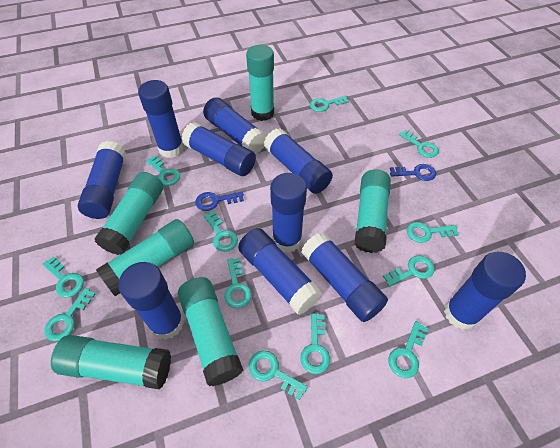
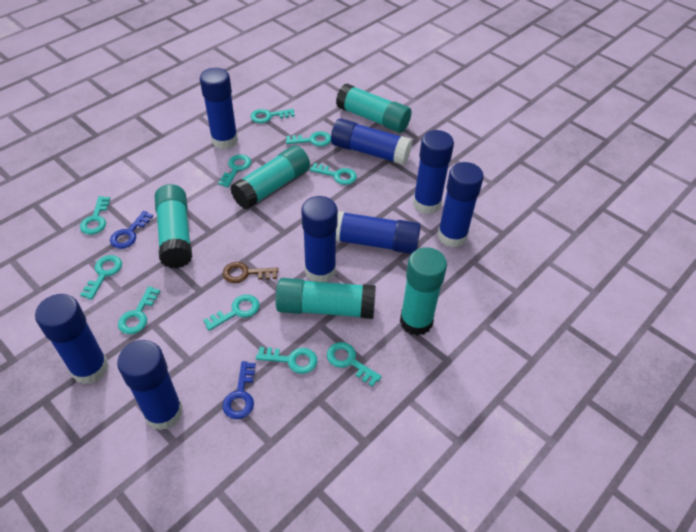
blue glue stick: [77,141,126,219] [118,262,184,340] [138,80,184,158] [181,122,256,176] [203,98,267,154] [238,228,322,315] [264,128,333,194] [270,173,307,253] [301,232,388,322] [444,252,526,330] = 10 -> [35,294,109,384] [117,340,183,431] [200,68,238,149] [301,196,338,282] [331,118,412,165] [336,211,421,254] [413,130,454,214] [438,162,484,247] = 8
brown key: none = 0 -> [222,262,278,283] = 1
turquoise glue stick: [51,335,171,390] [94,172,163,255] [96,219,194,296] [178,277,243,386] [246,45,274,121] [354,169,391,253] = 6 -> [155,184,192,268] [230,145,310,210] [276,278,376,319] [336,84,412,133] [400,247,447,336] = 5
turquoise key: [42,256,84,298] [44,288,96,341] [146,155,180,186] [204,211,238,252] [224,258,252,308] [249,350,308,400] [300,313,330,374] [310,96,349,112] [383,255,435,287] [389,321,428,378] [399,130,439,158] [407,222,459,243] = 12 -> [80,196,110,235] [80,255,122,300] [118,286,160,334] [203,295,260,331] [218,154,251,187] [251,109,295,123] [256,347,317,374] [286,131,331,147] [310,163,357,185] [327,342,382,387] = 10

